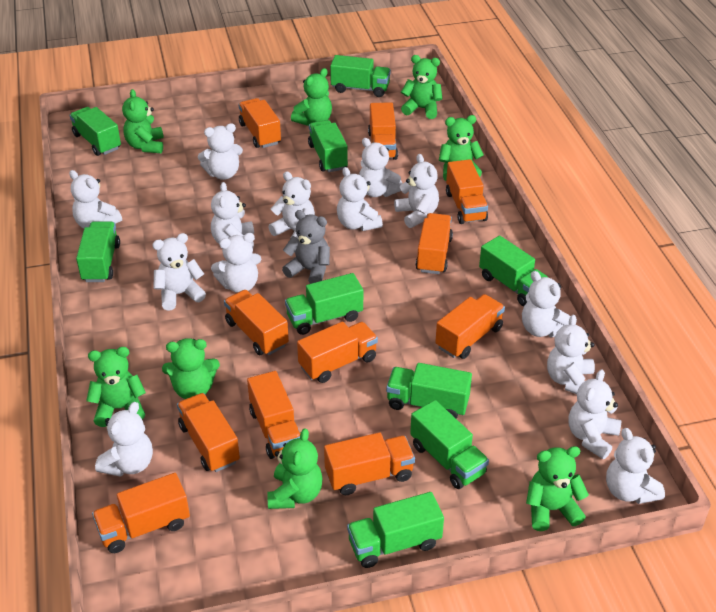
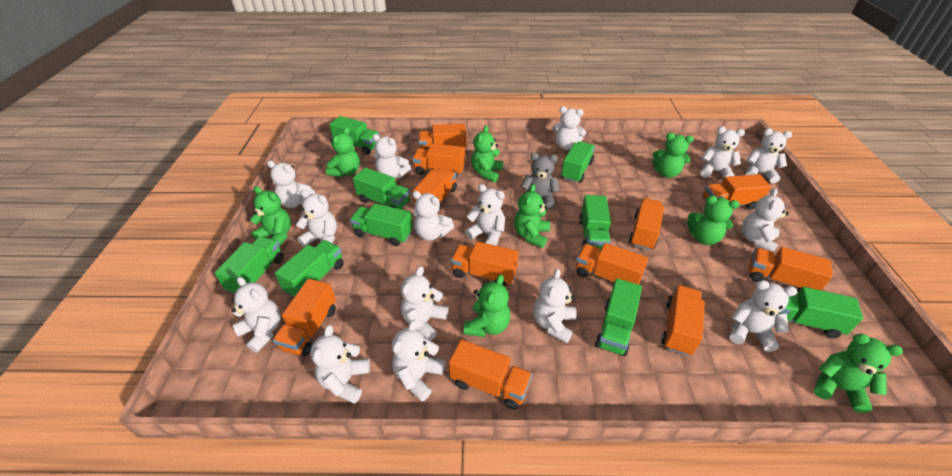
white teddy bear: [69,170,122,228] [95,402,153,477] [152,233,206,311] [198,123,243,180] [211,182,254,247] [211,233,261,293] [268,171,315,239] [337,167,383,231] [359,138,403,197] [394,154,439,228] [522,271,570,337] [547,315,595,394] [568,369,621,459] [606,428,665,504] = 14 -> [231,277,281,353] [267,160,316,208] [296,190,337,247] [310,325,370,404] [372,134,411,178] [392,320,445,401] [401,266,449,341] [412,191,454,241] [465,184,505,246] [533,269,577,344] [553,106,586,150] [701,126,745,178] [729,280,797,352] [742,188,789,252] [746,128,792,183] = 15

